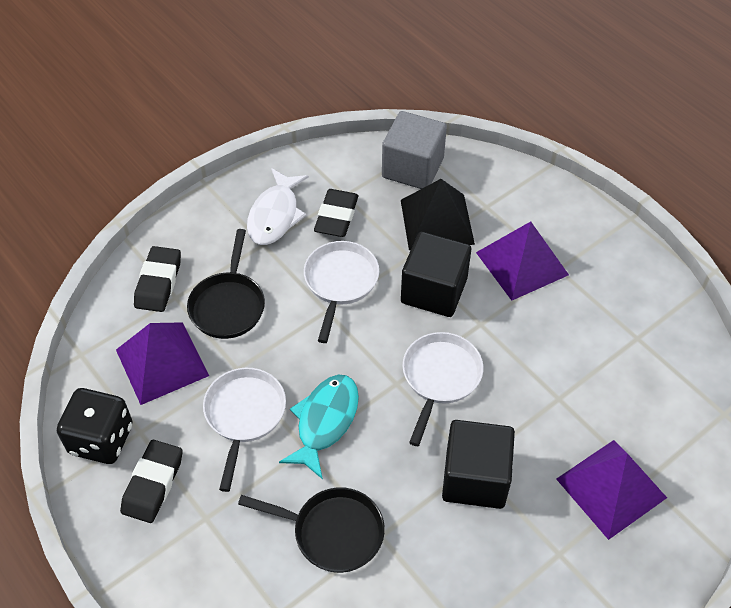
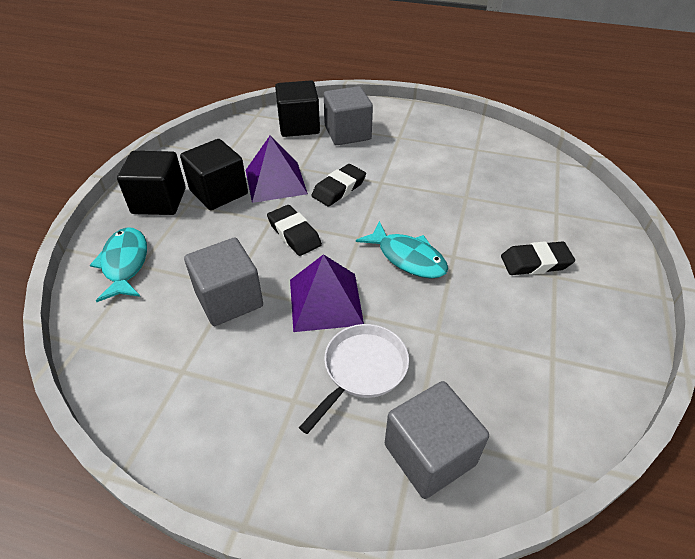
black cube: [401,232,471,317] [442,420,515,509] = 2 -> [117,151,186,215] [180,139,248,210] [275,80,320,137] = 3
black dice: [57,388,132,464] = 1 -> none = 0
black pan: [187,229,265,339] [238,487,385,573] = 2 -> none = 0
black pyramid: [401,179,475,250] = 1 -> none = 0
grey cube: [382,111,447,189] = 1 -> [184,238,263,326] [324,86,373,145] [385,381,489,499] = 3
purple pyramid: [116,322,209,405] [476,222,569,301] [556,440,667,540] = 3 -> [246,136,308,203] [290,254,364,332] = 2
turquoise fish: [279,375,359,479] = 1 -> [90,227,147,302] [356,221,448,279] = 2
white fish: [247,168,309,245] = 1 -> none = 0
white pan: [203,368,286,492] [304,241,379,343] [402,332,483,446] = 3 -> [299,324,409,434] = 1

